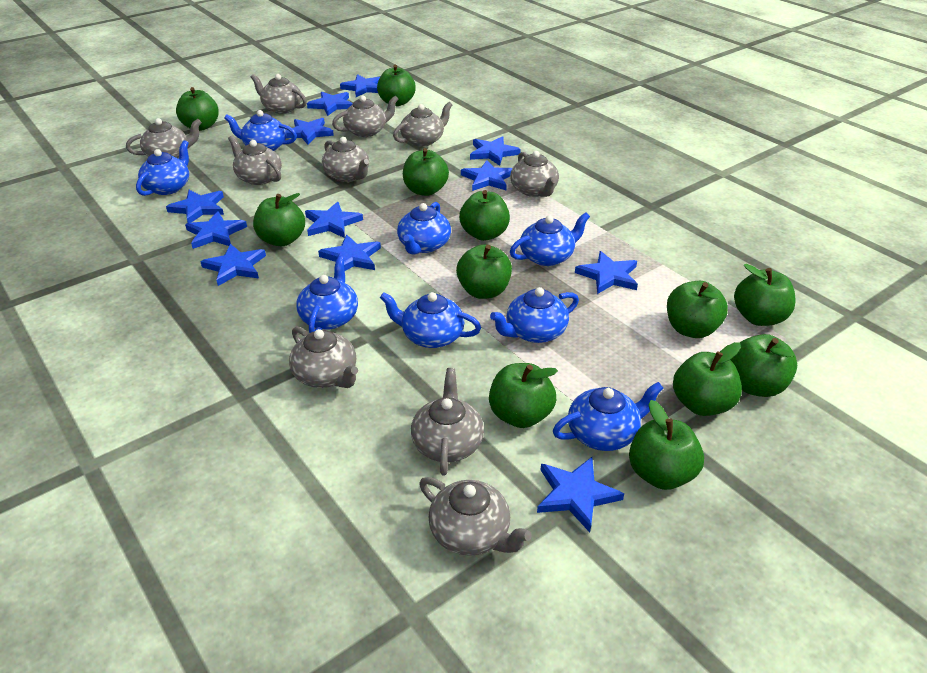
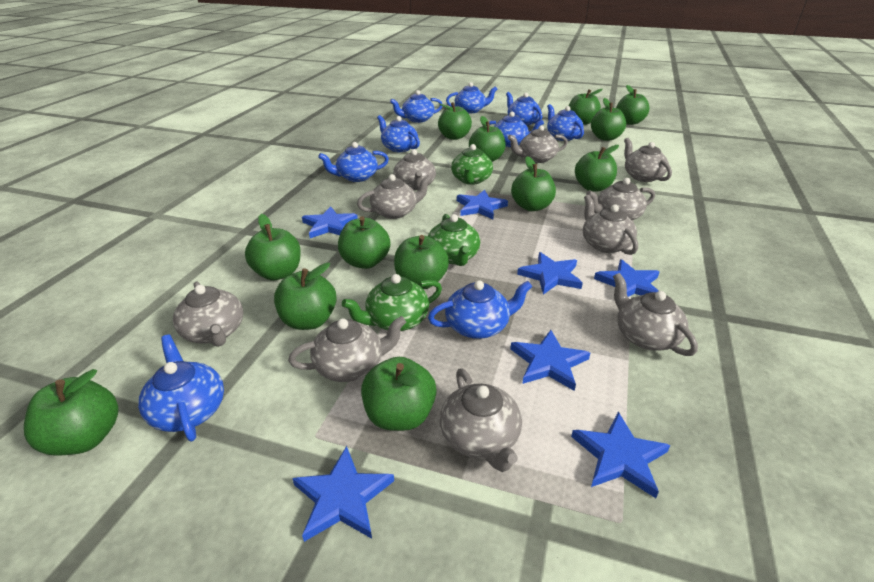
blue star: [166,190,224,223] [185,211,247,249] [200,244,266,286] [286,118,334,145] [305,202,363,238] [307,92,353,116] [318,235,381,271] [340,74,380,97] [461,160,512,191] [470,136,521,166] [537,457,624,532] [575,251,638,294] = 12 -> [292,446,394,542] [302,206,358,238] [457,190,508,219] [510,330,590,391] [517,252,583,295] [571,412,670,498] [594,259,659,297] = 7
blue teapot: [136,140,189,196] [224,110,297,151] [296,256,358,333] [380,292,481,348] [397,202,451,255] [490,287,579,343] [510,212,590,266] [553,382,664,451] = 8 -> [138,335,224,442] [318,142,389,182] [377,115,420,152] [390,90,442,123] [428,280,533,339] [446,82,498,114] [489,112,544,147] [506,92,542,125] [547,104,584,141] = 9
green apple: [176,87,219,131] [253,193,305,246] [377,65,416,106] [403,148,449,196] [456,244,512,299] [459,190,510,241] [489,363,558,428] [629,400,704,490] [667,281,728,338] [673,342,742,416] [730,334,797,397] [734,264,796,326] = 12 -> [24,369,119,455] [245,214,301,280] [274,263,337,330] [338,216,390,269] [361,357,437,431] [394,235,449,289] [438,102,472,140] [469,116,506,162] [511,156,556,211] [569,89,603,125] [575,145,619,191] [591,98,626,141] [616,85,650,125] = 13
green teapot: none = 0 -> [342,274,442,331] [428,214,480,266] [451,144,493,185] = 3

